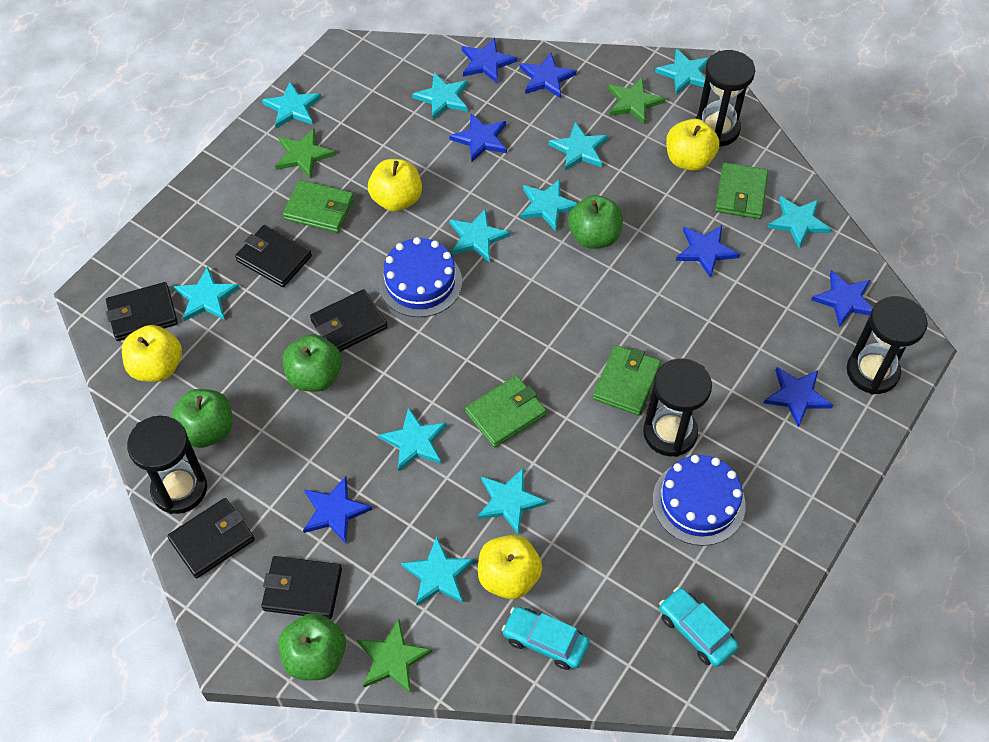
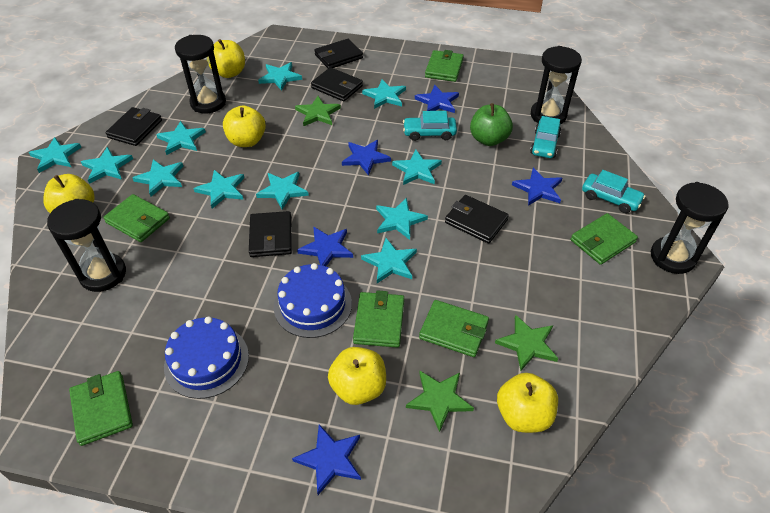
blue star: [303,476,372,543] [449,113,507,162] [462,38,517,83] [520,53,577,98] [676,225,740,278] [764,367,833,427] [811,270,873,327] = 7 -> [292,425,361,495] [297,227,353,266] [342,140,391,176] [415,85,459,113] [512,167,562,206] = 5
green apple: [171,389,232,448] [278,613,346,680] [283,334,342,391] [568,195,623,249] = 4 -> [470,103,513,146] = 1
green wallet: [283,180,354,233] [465,375,546,447] [593,345,661,416] [715,162,768,219] = 4 -> [69,371,133,446] [103,194,170,242] [353,290,404,348] [419,300,489,357] [425,50,464,82] [571,213,638,265] = 6
turquoise car: [502,606,590,670] [659,587,739,667] = 2 -> [403,111,457,141] [530,116,561,158] [582,170,645,213] = 3
yellow apple: [122,325,182,382] [368,159,422,212] [478,535,542,599] [666,119,719,171] = 4 -> [43,174,95,213] [209,39,245,78] [223,105,266,147] [328,347,386,405] [497,373,558,433] = 5

